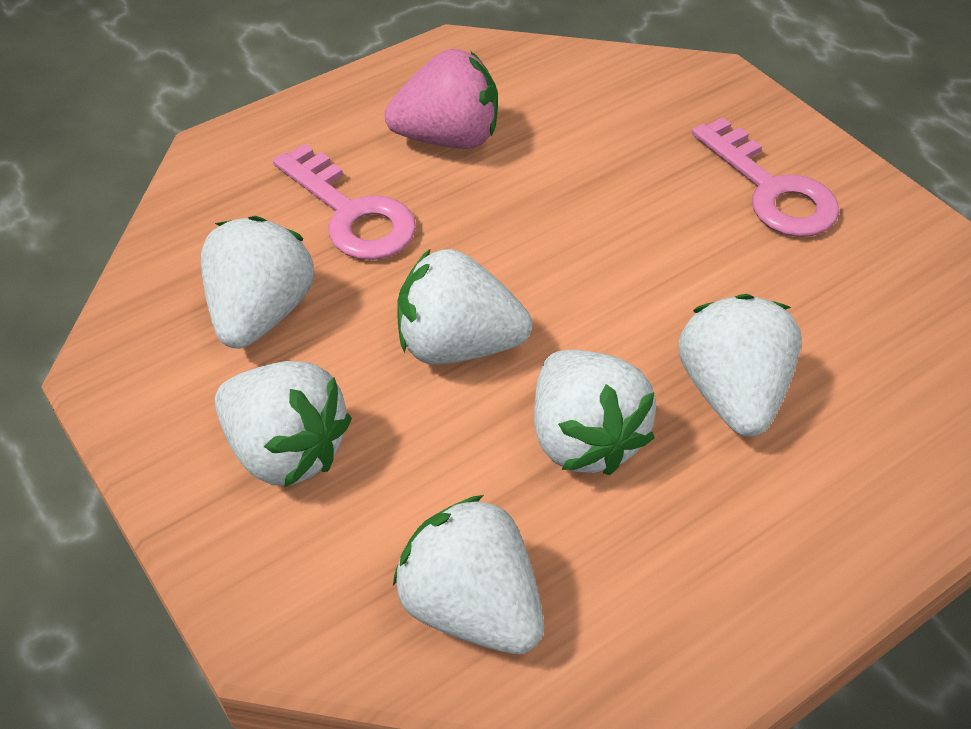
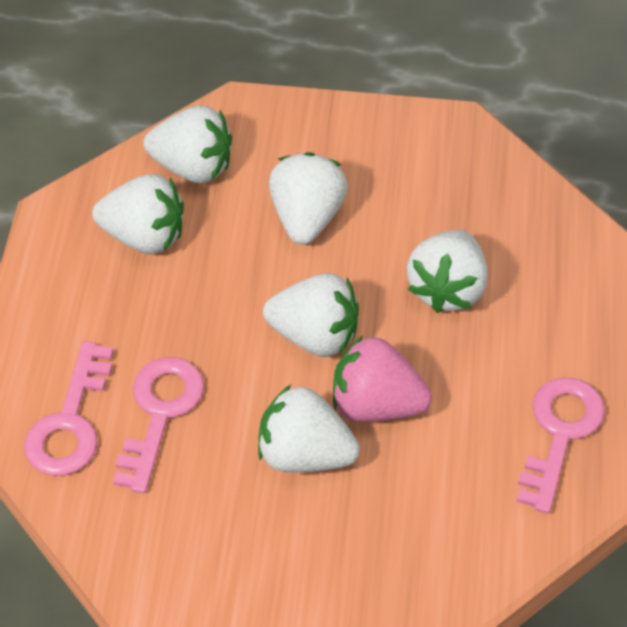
pink key: [273,144,416,260] [692,117,839,237] = 2 -> [24,341,114,476] [113,357,204,493] [517,377,605,513] = 3

